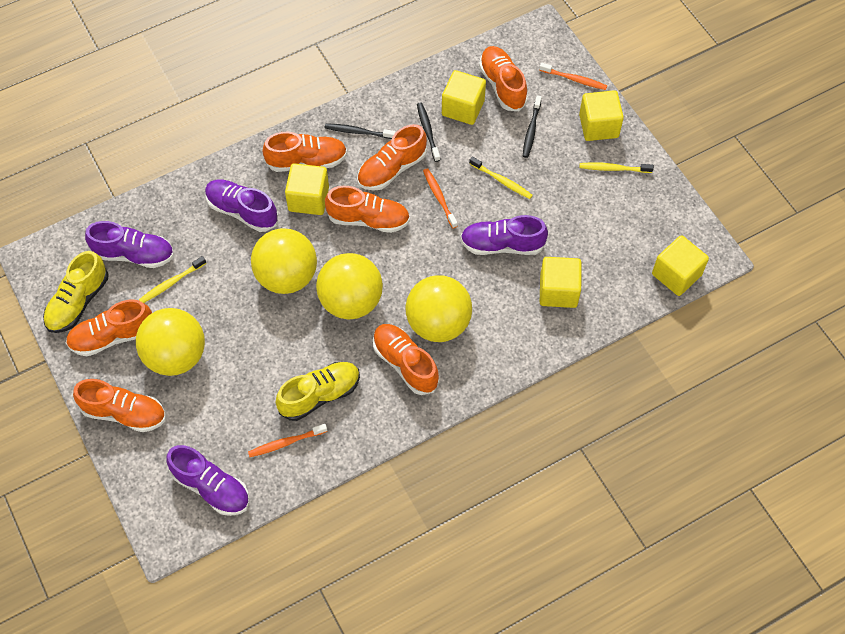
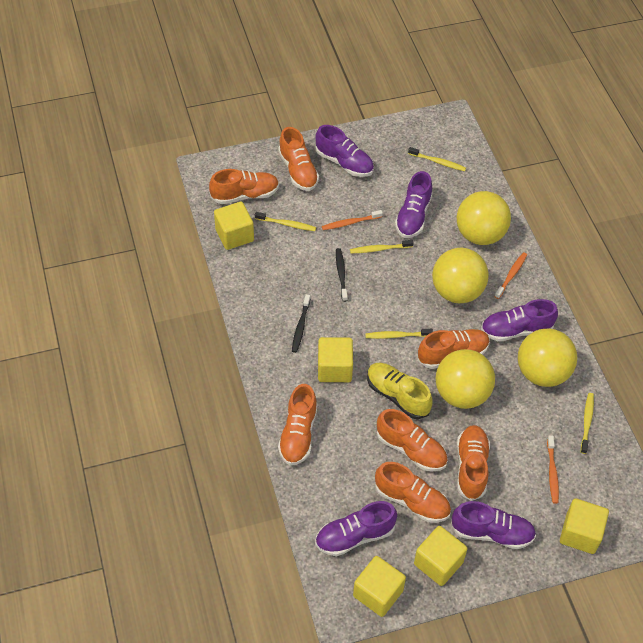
black toothbrush: [325,123,396,139] [417,102,440,162] [523,95,542,158] = 3 -> [292,294,310,353] [336,248,348,302] = 2
purple shoe: [85,221,174,268] [167,445,249,516] [205,180,278,232] [460,215,548,255] = 4 -> [315,125,374,177] [315,501,397,556] [395,171,433,238] [451,501,536,549] [481,299,558,341] = 5
yellow shoe: [43,251,108,333] [275,362,360,421] = 2 -> [367,363,432,419] = 1
yellow toothbrush: [139,256,206,303] [469,156,533,199] [580,162,654,173] = 3 -> [255,212,316,231] [350,240,413,253] [365,329,433,339] [408,147,466,171] [581,393,594,454] = 5

